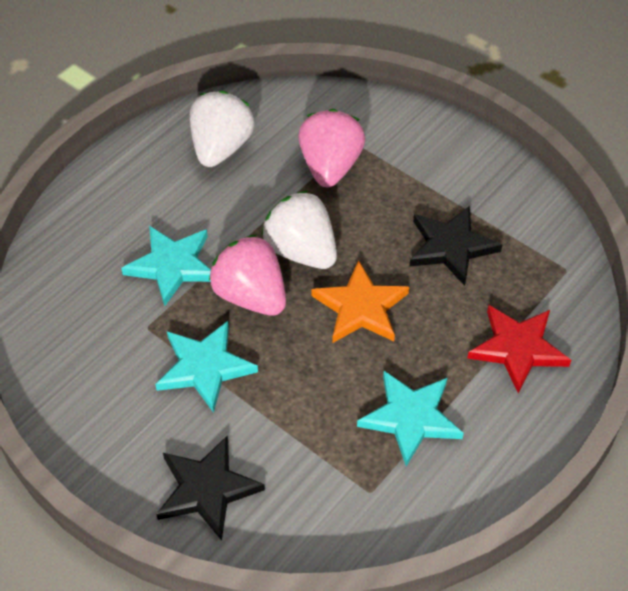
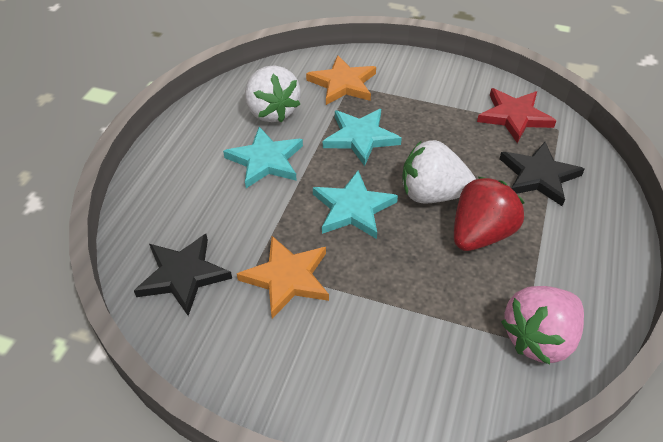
orange star: [312,260,409,343] = 1 -> [237,236,329,319] [306,55,376,105] = 2
pink strawberry: [209,235,286,316] [298,109,365,187] = 2 -> [501,286,584,365] = 1
red strawberry: none = 0 -> [454,177,524,251] = 1

